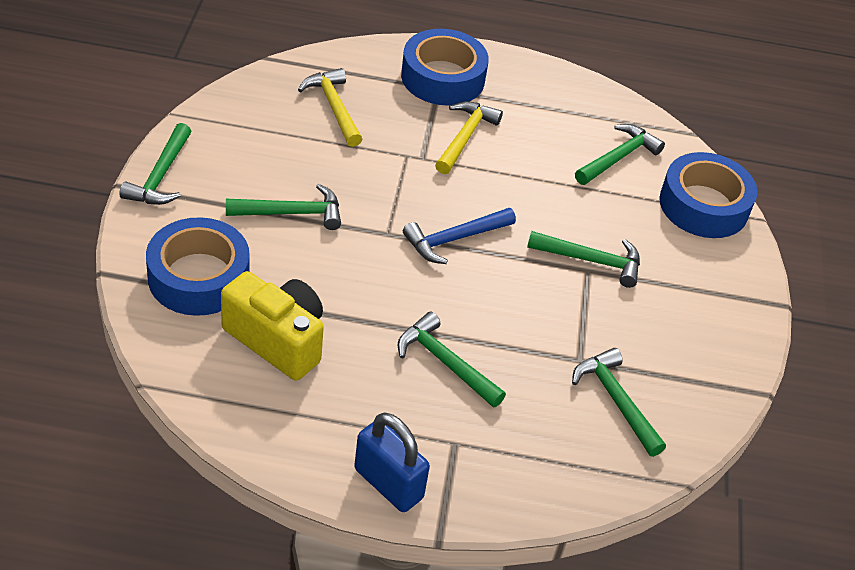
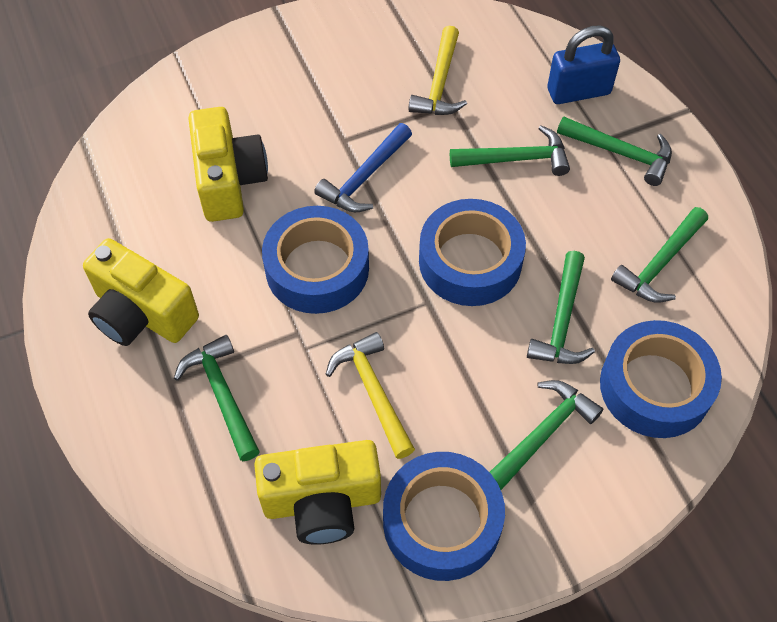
blue tape: [146,217,250,316] [401,29,489,106] [659,152,757,238] = 3 -> [262,206,369,314] [383,452,505,581] [419,199,526,306] [600,320,722,438] = 4
yellow camera: [221,271,324,381] = 1 -> [83,238,199,346] [188,107,268,222] [254,440,381,545] = 3

